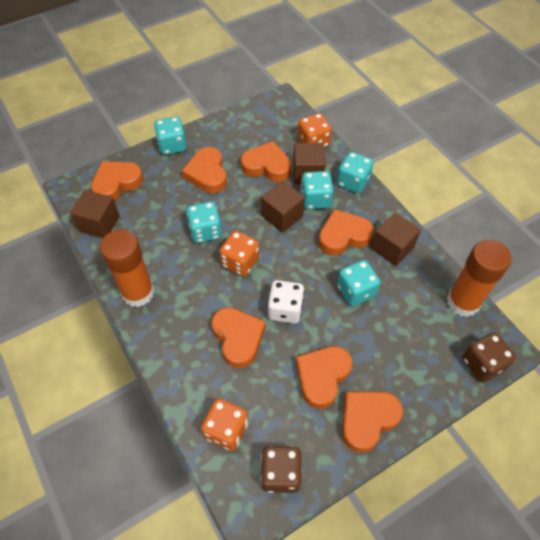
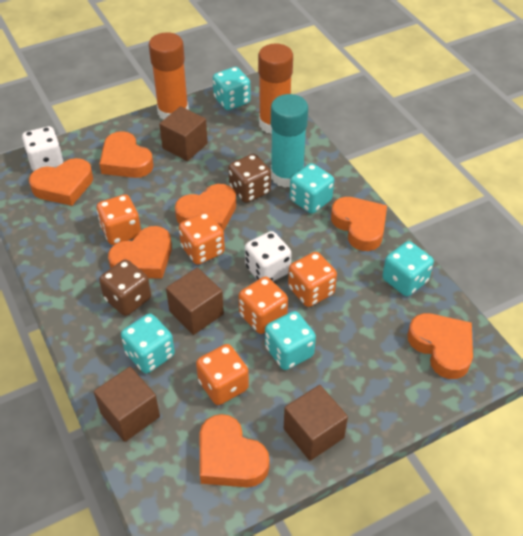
orange dice: [201,398,248,451] [219,231,259,276] [297,113,332,148] = 3 -> [97,194,141,245] [179,212,225,265] [196,344,249,405] [238,277,288,334] [288,252,337,307] = 5
turquoise glue stick: none = 0 -> [271,94,308,188] = 1
white dice: [268,280,305,324] = 1 -> [22,126,63,171] [245,231,292,281] = 2

